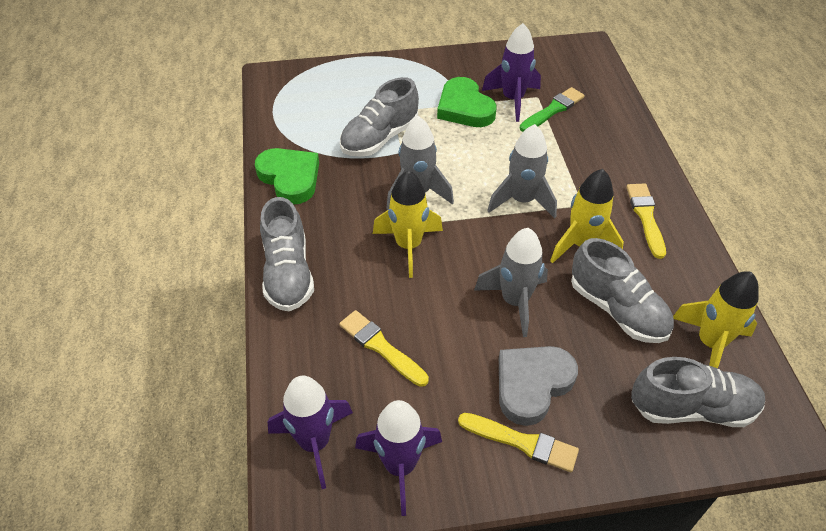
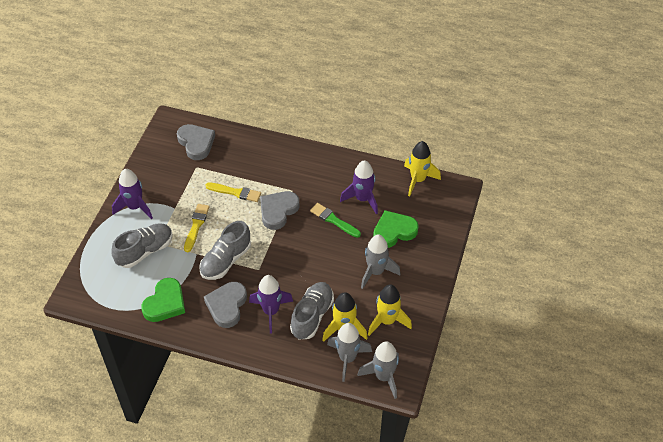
grey heart: [499,346,578,426] = 1 -> [177,124,215,160] [204,282,247,328] [260,191,299,230] = 3
grey shoe: [260,197,314,311] [340,77,419,157] [571,238,674,343] [631,357,765,427] = 4 -> [111,223,173,268] [199,221,251,280] [290,282,334,340] = 3
yellow brush: [340,310,429,387] [458,413,579,472] [626,184,666,259] = 3 -> [184,204,210,252] [205,183,261,202] = 2

